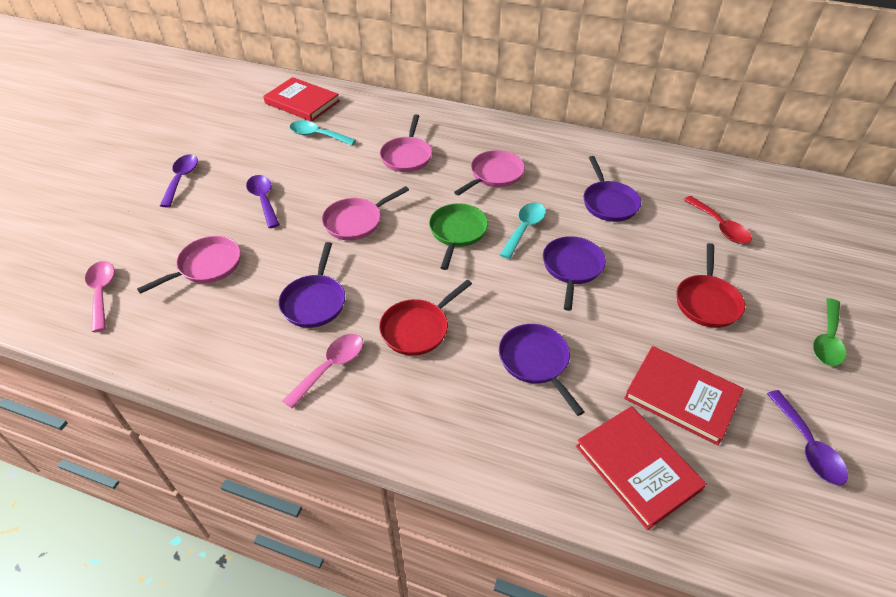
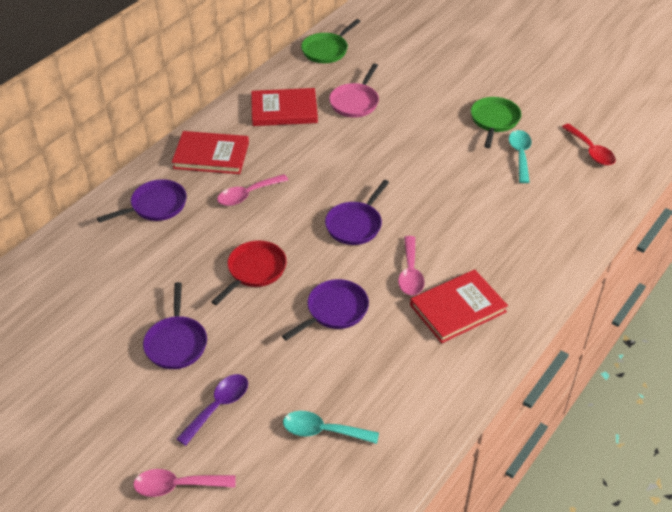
green pan: [429,203,488,270] = 1 -> [301,19,361,63] [471,97,521,148] = 2
green spoon: [813,298,846,367] = 1 -> none = 0
pink pan: [137,236,241,294] [322,186,409,241] [380,114,432,172] [454,150,525,196] = 4 -> [329,63,379,118] = 1
pink spoon: [85,261,115,332] [283,334,363,409] = 2 -> [133,469,236,497] [217,174,288,206] [398,236,425,295] = 3
purple spoon: [160,154,198,207] [246,175,280,228] [767,390,848,485] = 3 -> [176,374,248,446] = 1
red pan: [379,280,472,356] [676,243,745,328] = 2 -> [211,240,287,305] = 1

